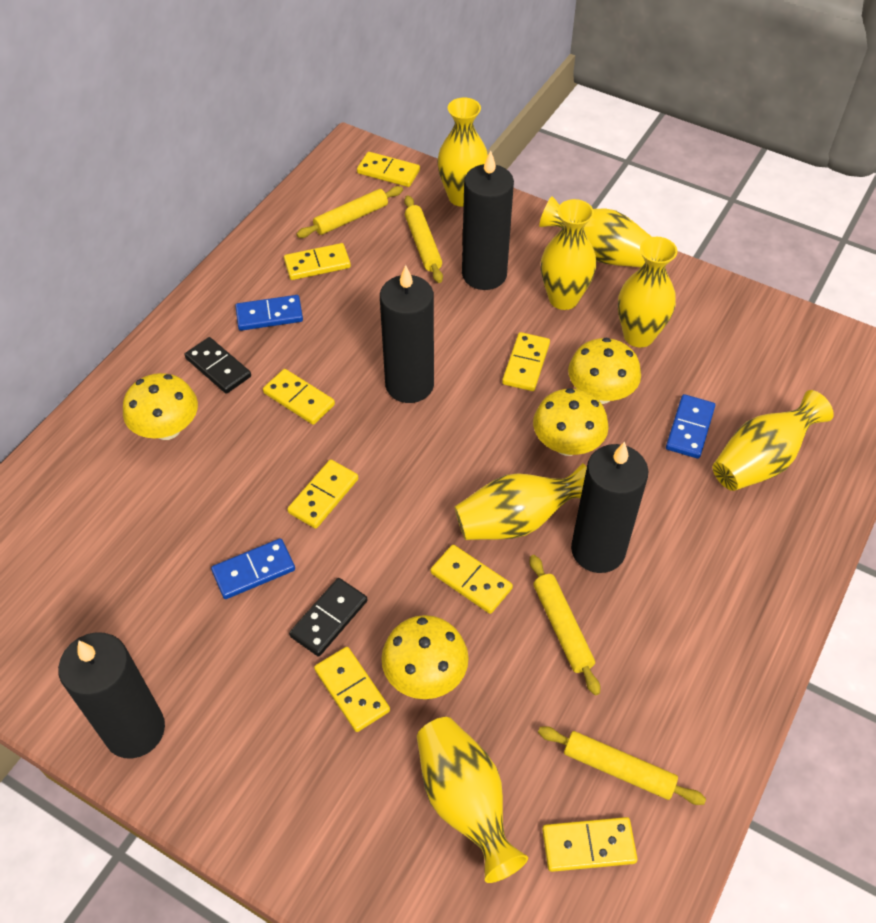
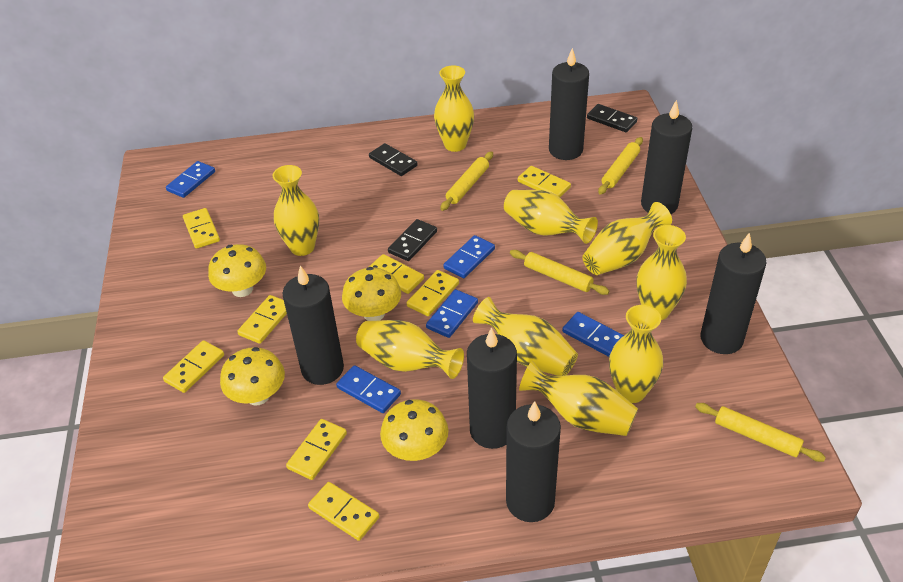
black candle: [58,632,165,759] [380,265,434,403] [462,150,514,290] [571,441,649,573] = 4 -> [282,266,344,385] [467,327,517,449] [506,401,561,522] [549,48,589,160] [641,100,692,214] [700,232,767,354] = 6
black domino: [185,337,251,394] [289,578,368,657] = 2 -> [369,143,418,176] [388,219,437,261] [587,104,637,132] = 3
blue domino: [211,538,295,599] [235,295,303,331] [666,394,715,459] = 3 -> [166,161,215,198] [336,365,401,413] [426,289,478,338] [443,235,495,278] [562,312,624,357] = 5
yellow vase: [417,717,528,883] [437,97,488,207] [455,463,587,540] [539,196,652,268] [541,199,596,310] [618,237,678,348] [713,390,834,491] = 7 -> [273,165,319,256] [356,320,464,379] [434,65,474,152] [473,297,578,376] [504,190,598,244] [519,361,638,436] [582,202,672,275] [609,305,663,403] [637,225,687,320] = 9

